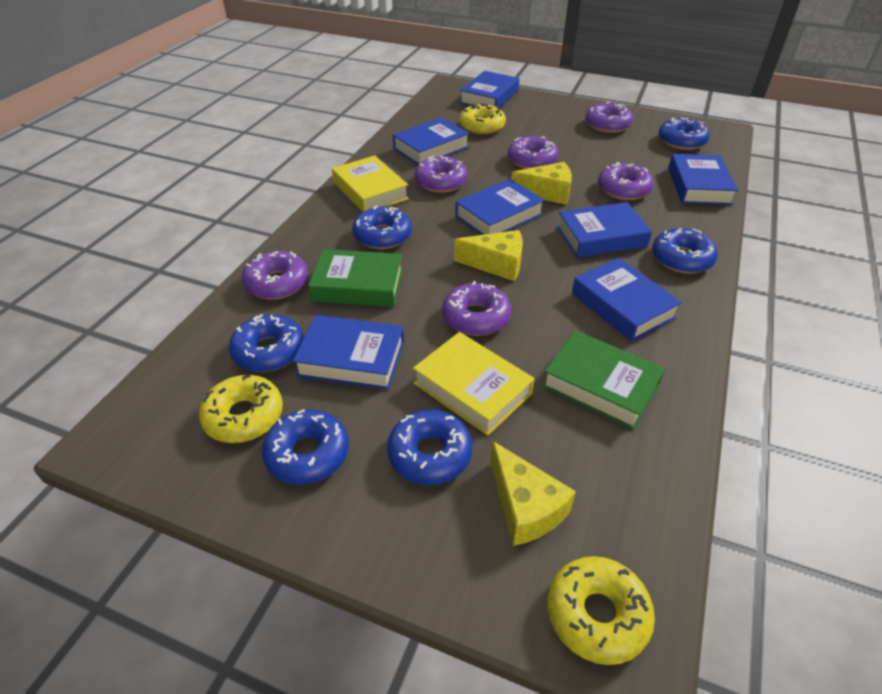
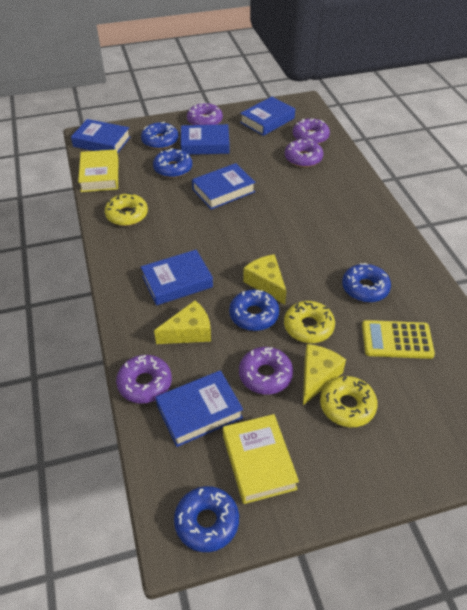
blue book: [293,315,404,390] [393,117,470,165] [455,179,545,235] [460,71,519,108] [557,202,652,258] [572,258,682,342] [668,154,738,205] = 7 -> [71,119,130,154] [141,250,213,306] [155,370,243,447] [181,124,230,155] [192,163,256,209] [240,97,295,136] = 6
blue donut: [229,314,304,372] [262,409,349,485] [352,206,412,249] [387,410,473,485] [652,228,718,274] [659,117,710,150] = 6 -> [141,122,179,149] [153,148,192,178] [174,486,239,552] [229,290,279,331] [342,263,391,303] = 5
green book: [308,249,403,307] [542,330,665,430] = 2 -> none = 0
purple donut: [242,251,309,299] [415,156,468,193] [442,281,511,336] [508,136,559,169] [585,101,633,133] [598,162,654,200] = 6 -> [116,355,172,404] [187,102,223,125] [239,347,293,395] [285,139,323,167] [293,118,330,144] = 5
yellow calculator: none = 0 -> [362,320,435,359] = 1

